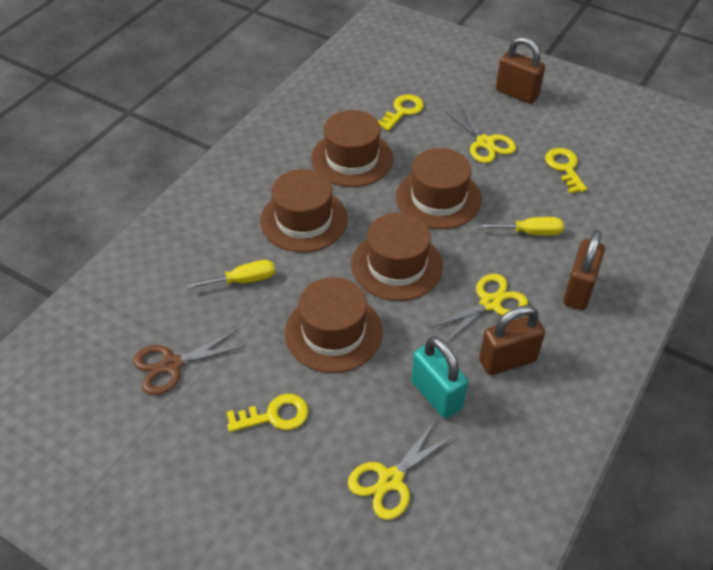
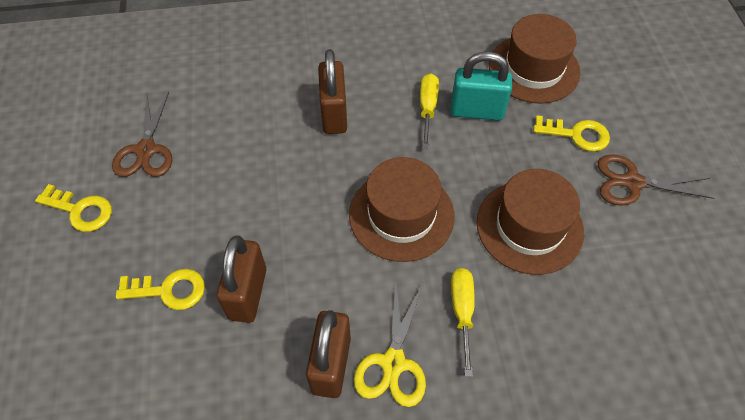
brown hat: [260,169,348,252] [285,277,383,373] [311,110,393,187] [351,213,443,301] [396,148,482,229] = 5 -> [349,157,455,262] [477,169,584,275] [489,14,581,104] = 3
brown scissors: [133,329,247,395] = 1 -> [112,92,172,177] [598,154,715,206] = 2
yellow scissors: [348,420,456,520] [428,274,528,343] [444,105,516,163] = 3 -> [354,284,426,407] = 1

